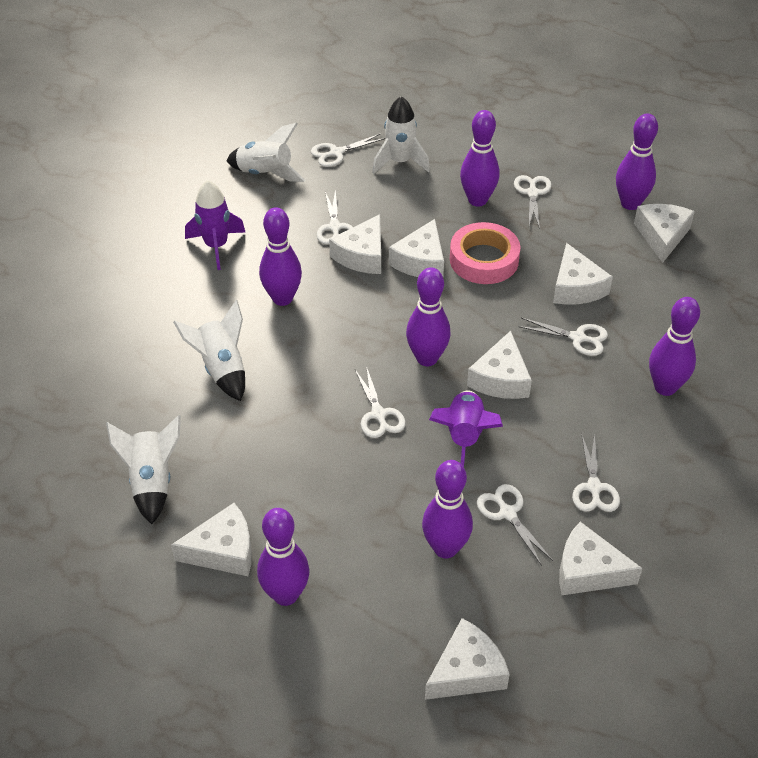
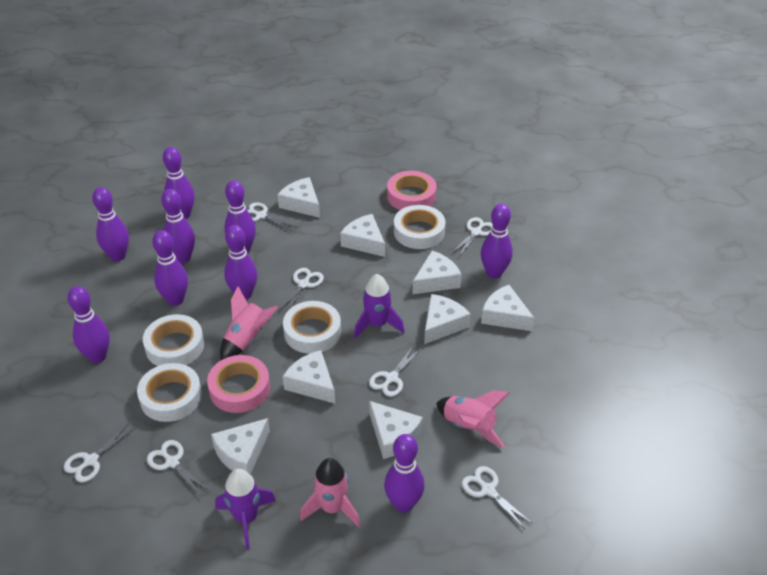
pink rocket: none = 0 -> [220,286,278,360] [300,458,360,527] [436,390,510,448] = 3
pink tape: [450,222,520,284] = 1 -> [207,355,270,413] [387,171,437,210] = 2
purple bowling pin: [257,508,309,606] [259,207,302,306] [406,267,451,366] [422,460,473,559] [460,110,500,207] [616,113,658,210] [649,297,700,396] = 7 -> [68,286,110,363] [92,187,129,261] [152,230,188,306] [161,189,195,263] [163,147,195,219] [224,180,256,253] [224,225,257,300] [384,434,425,512] [481,204,513,278] = 9
white rocket: [106,415,181,524] [173,300,245,401] [226,123,305,182] [372,96,430,174] = 4 -> none = 0
white tape: none = 0 -> [137,363,202,422] [143,314,204,366] [283,301,341,354] [394,205,445,249] = 4

